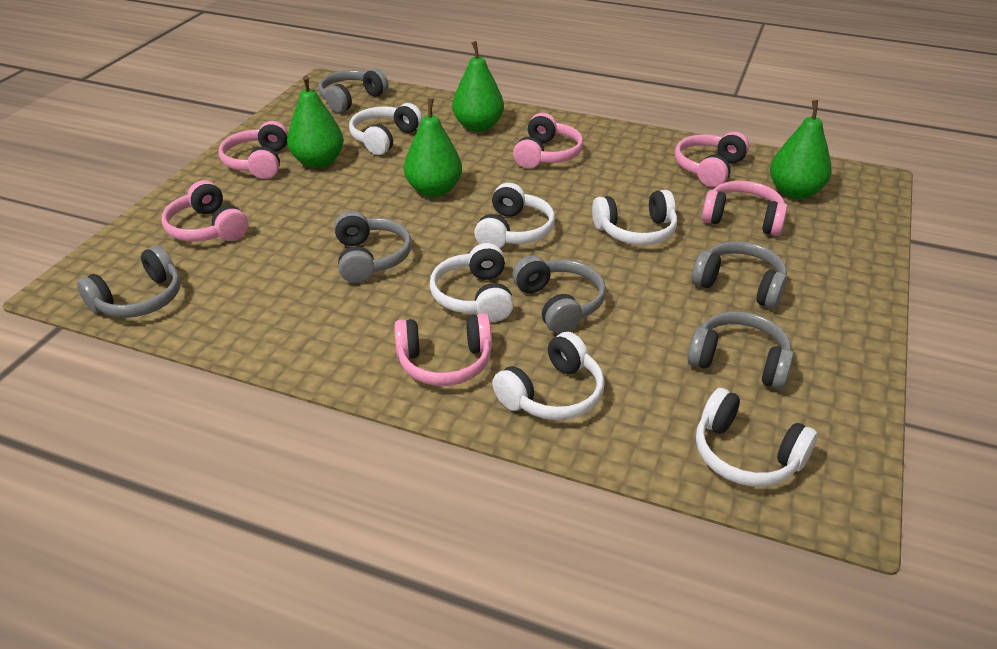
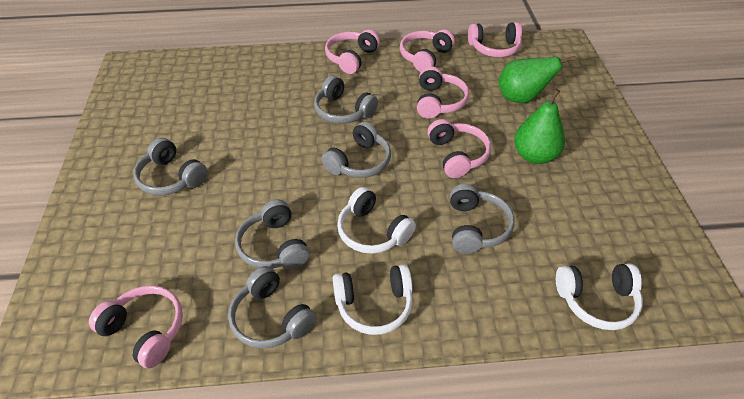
green pear: [287,75,344,168] [404,98,462,197] [452,41,504,132] [770,100,832,199] = 4 -> [498,56,576,103] [514,89,565,164] = 2
white headphones: [349,103,423,155] [429,243,514,322] [474,183,555,248] [492,332,605,420] [592,190,677,245] [696,388,818,487] = 6 -> [333,264,413,335] [337,187,416,254] [556,264,643,330] = 3

